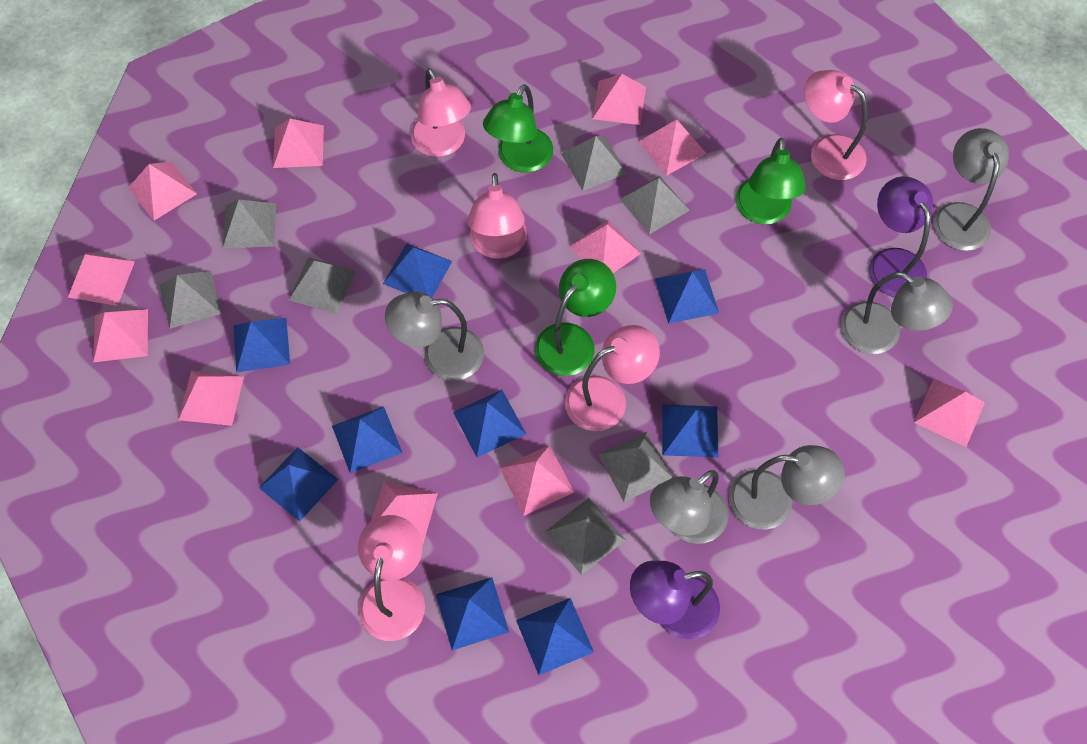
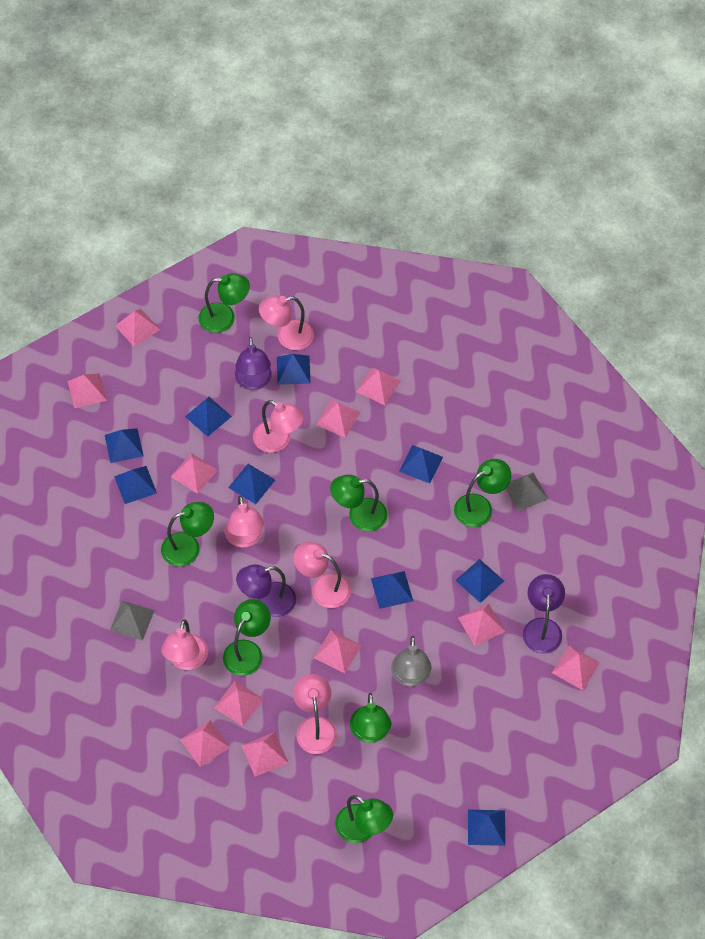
green lamp: [483,84,553,173] [535,259,616,376] [735,138,806,225] = 3 -> [161,502,214,567] [198,273,250,333] [223,599,271,676] [330,475,387,532] [335,795,393,843] [350,693,391,743] [454,459,511,527] = 7
grey lamp: [385,292,484,381] [650,470,729,544] [729,445,845,529] [841,272,953,354] [934,128,1009,251] = 5 -> [391,636,432,686] = 1
grey pyramid: [160,271,222,329] [222,200,276,249] [289,257,356,314] [545,498,625,575] [561,136,627,191] [598,432,673,502] [620,176,690,235] = 7 -> [110,601,155,641] [506,473,548,511] = 2
pink lamp: [358,515,425,641] [411,68,471,157] [467,173,527,259] [565,325,660,431] [804,70,868,180] = 5 -> [161,619,208,670] [224,496,264,548] [253,400,304,453] [259,296,314,350] [293,542,351,608] [293,674,337,754] = 6
purple lamp: [630,561,720,639] [869,176,933,297] = 2 -> [235,337,272,390] [236,564,296,617] [523,574,565,654] = 3

